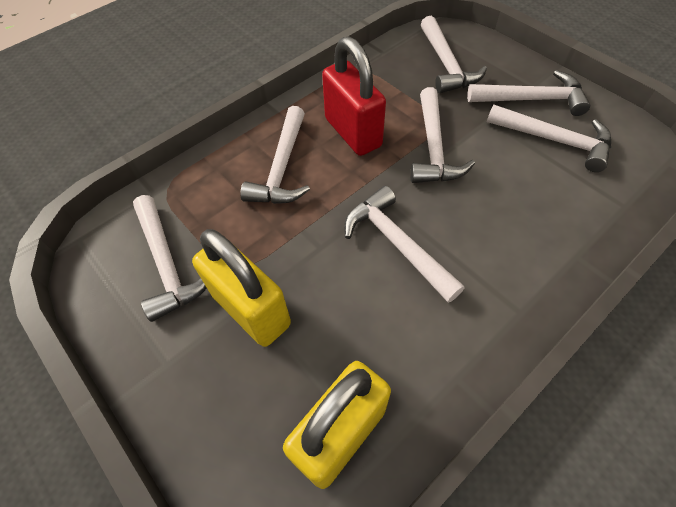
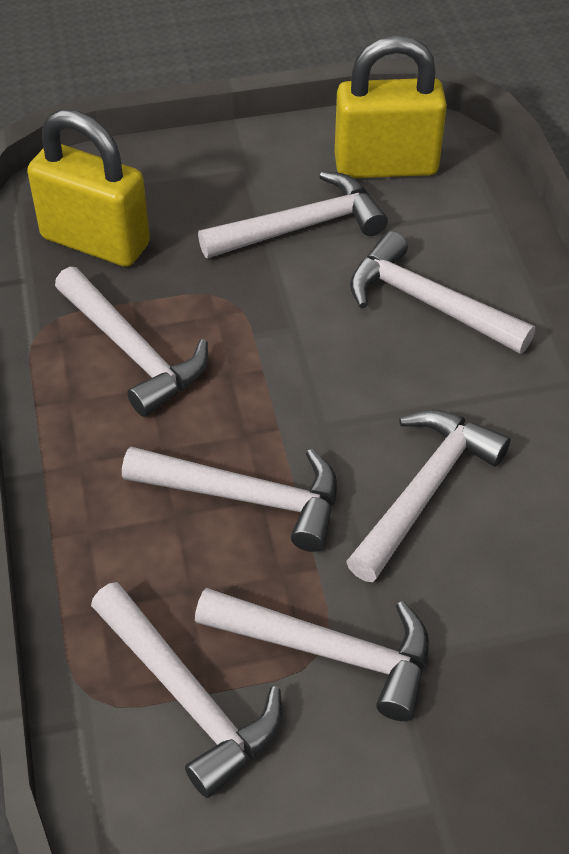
red padlock: [322,36,386,156] = 1 -> none = 0

